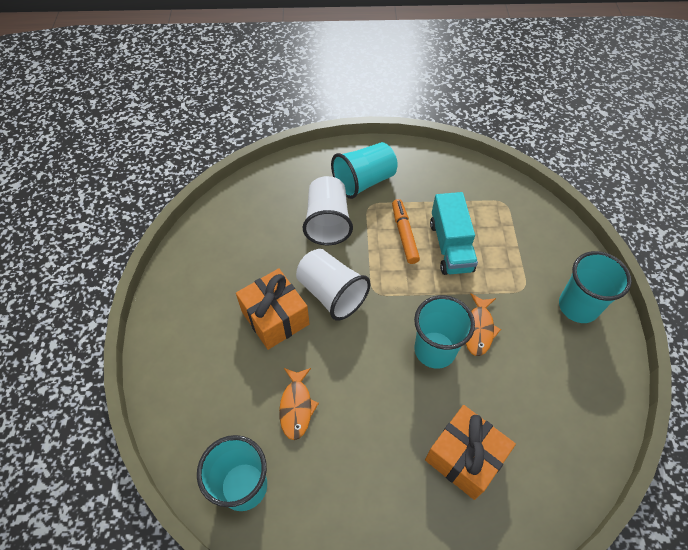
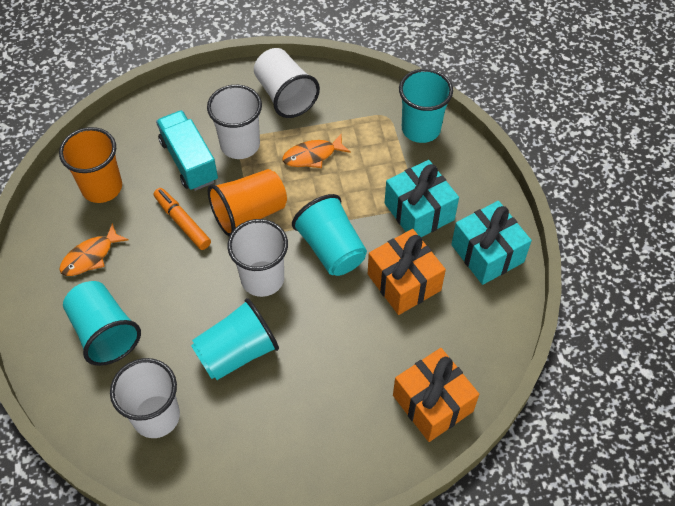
orange cup: none = 0 -> [59,127,122,203] [208,169,287,236] = 2
turquoise gift: none = 0 -> [385,160,459,237] [451,201,532,285] = 2
white cup: [296,249,370,321] [303,176,353,245] = 2 -> [110,358,180,438] [207,85,262,159] [227,219,288,297] [254,48,320,118] = 4

